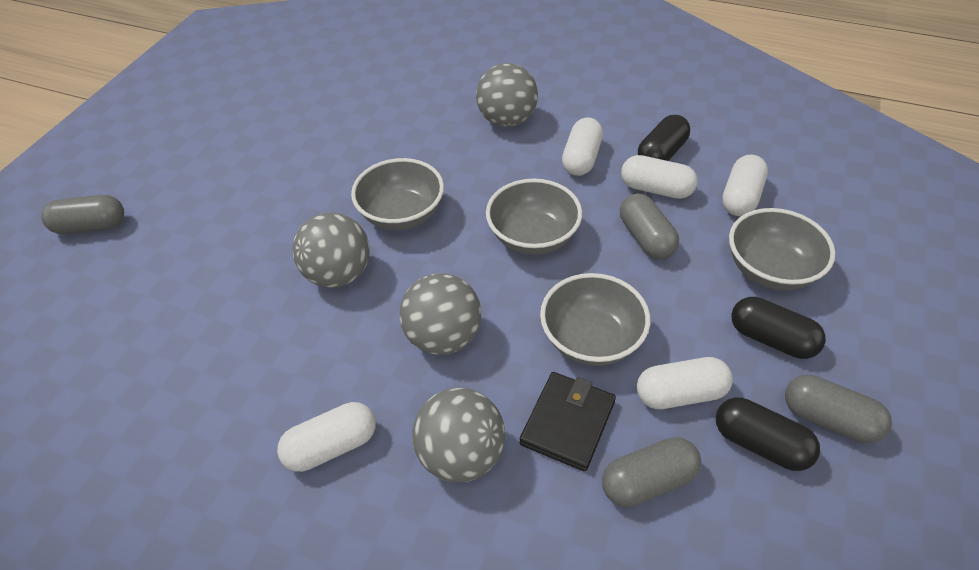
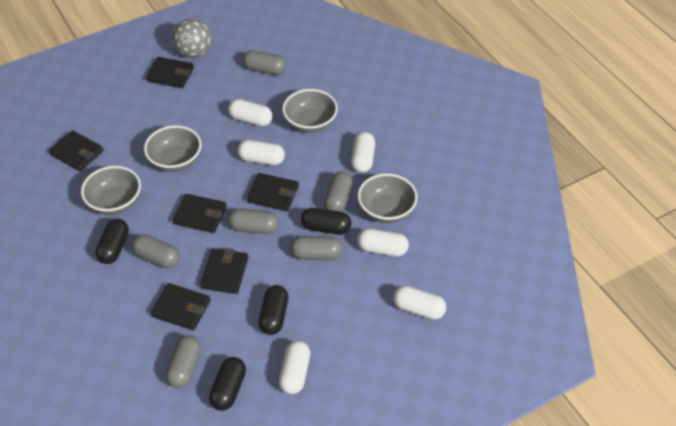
black capsule: [638,115,690,161] [716,398,820,471] [731,297,826,359] = 3 -> [95,218,129,264] [209,357,246,411] [259,285,288,335] [301,208,351,235] = 4
black wallet: [520,372,616,472] = 1 -> [49,130,103,171] [146,57,194,88] [151,283,211,330] [173,194,227,233] [200,248,248,294] [247,173,299,211] = 6
grey ball: [292,212,370,288] [400,273,481,355] [412,388,505,483] [476,63,538,127] = 4 -> [173,18,212,58] = 1
grey capsule: [41,195,124,234] [602,437,702,507] [620,193,679,259] [785,375,892,443] = 4 -> [132,234,180,268] [166,335,201,388] [228,209,279,234] [243,50,286,75] [291,236,343,260] [324,171,353,212] = 6
white capsule: [277,402,376,472] [562,118,603,176] [621,155,698,199] [637,357,733,409] [722,154,768,216] = 5 -> [228,99,273,126] [237,140,285,165] [279,341,310,394] [351,132,375,173] [357,229,409,257] [393,286,446,320] = 6

